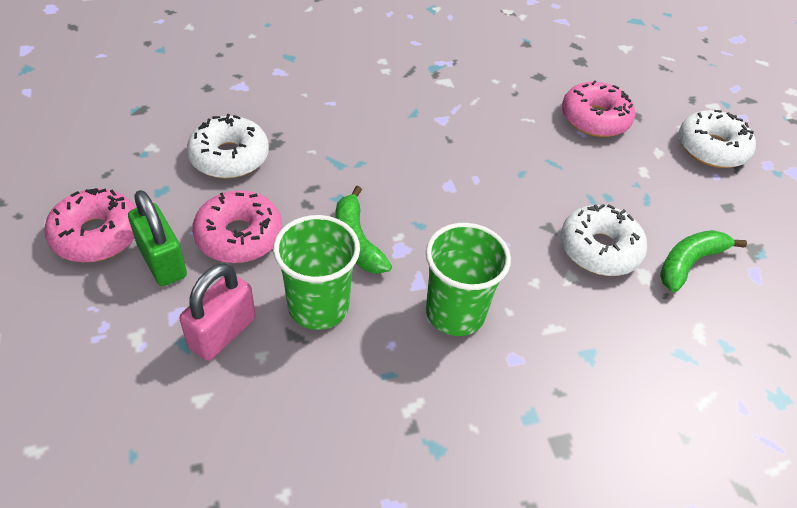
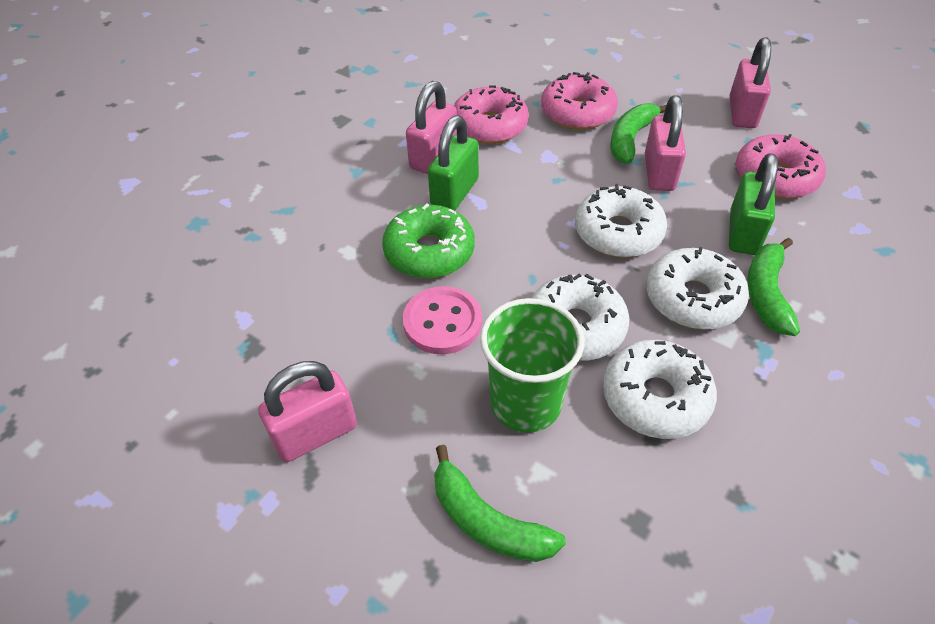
green banana: [335,186,392,274] [660,230,747,292] = 2 -> [434,445,566,562] [611,103,666,164] [747,238,800,336] = 3
green cup: [273,215,360,330] [426,223,511,336] = 2 -> [480,298,584,433] = 1
green donut: none = 0 -> [382,204,475,278] = 1
green padlock: [128,190,187,286] = 1 -> [428,115,479,210] [729,153,778,255] = 2
pink button: none = 0 -> [403,286,482,354] = 1
pink padlock: [180,263,256,361] = 1 -> [258,361,357,462] [406,81,457,174] [645,95,686,191] [729,37,771,128] = 4
white donut: [187,114,269,179] [561,204,647,276] [679,110,756,168] = 3 -> [531,274,630,361] [575,184,667,258] [603,340,717,439] [646,247,749,329] = 4

